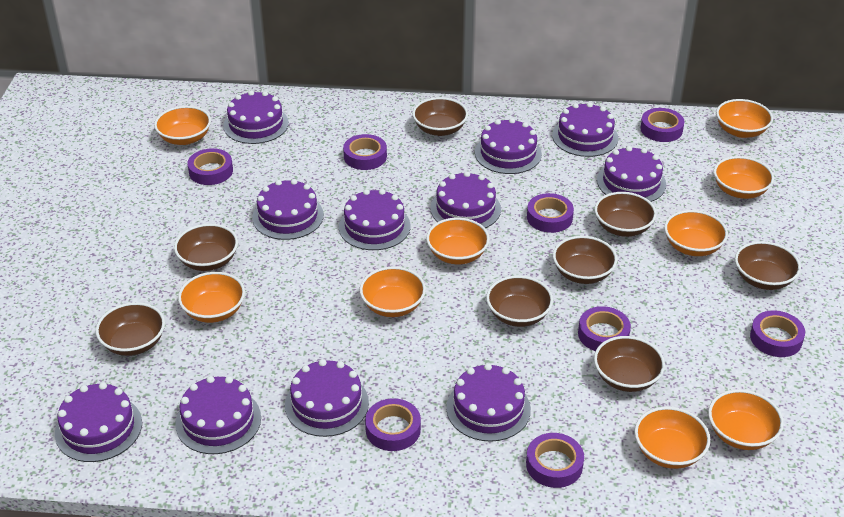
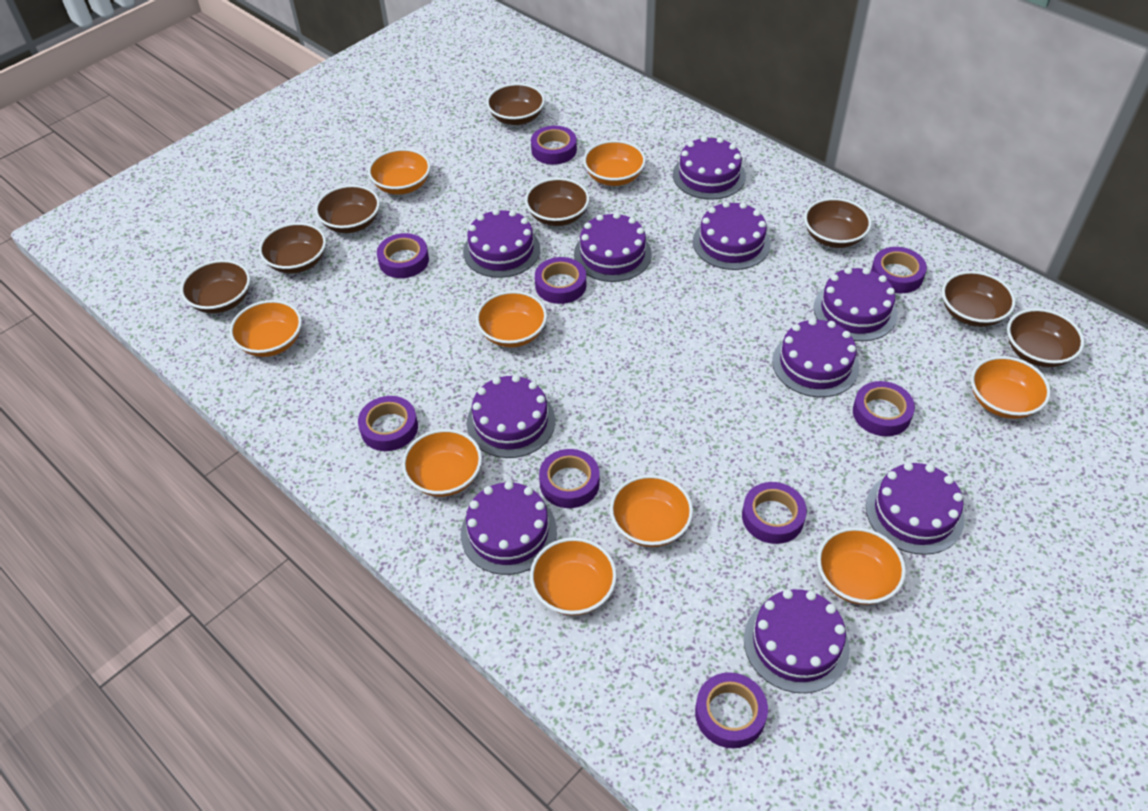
purple cake: [55,382,142,462] [175,376,261,454] [223,91,289,144] [252,179,324,240] [285,359,369,437] [339,189,410,250] [430,171,501,228] [446,363,531,442] [475,118,542,174] [552,102,618,157] [597,146,666,202] = 11 -> [461,481,557,575] [463,209,540,278] [467,375,555,458] [574,212,652,282] [673,136,746,200] [693,201,771,270] [744,589,850,693] [772,318,859,397] [814,267,897,341] [866,462,965,555] = 10
purple tape: [188,148,233,185] [343,134,387,170] [365,398,421,451] [526,433,584,488] [527,193,574,233] [578,306,631,351] [640,108,684,142] [750,311,805,357] = 8 -> [358,396,418,451] [377,233,429,278] [531,125,577,165] [535,257,586,304] [539,449,600,508] [695,672,768,749] [742,482,807,544] [853,381,915,436] [871,247,927,293] = 9

